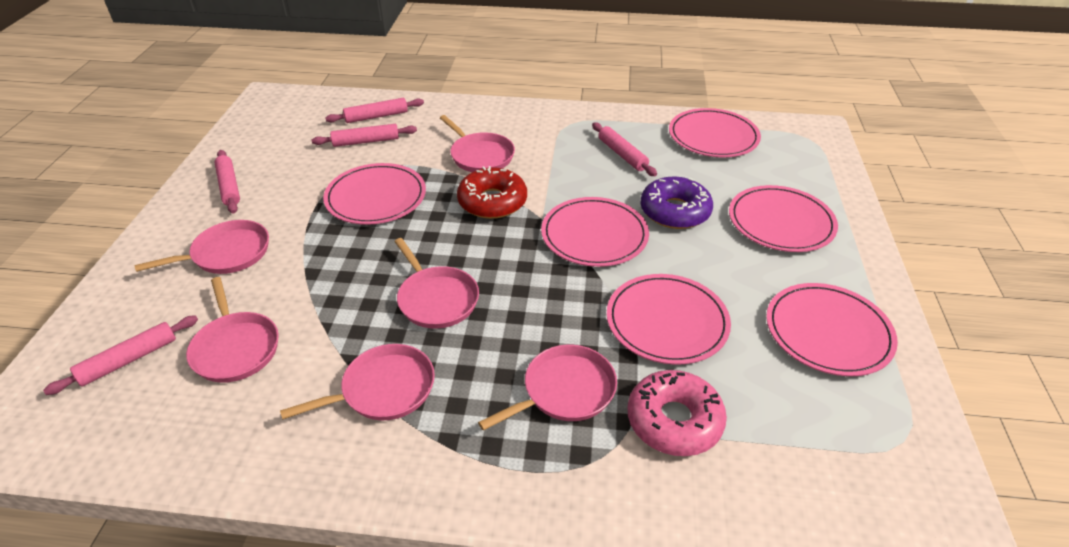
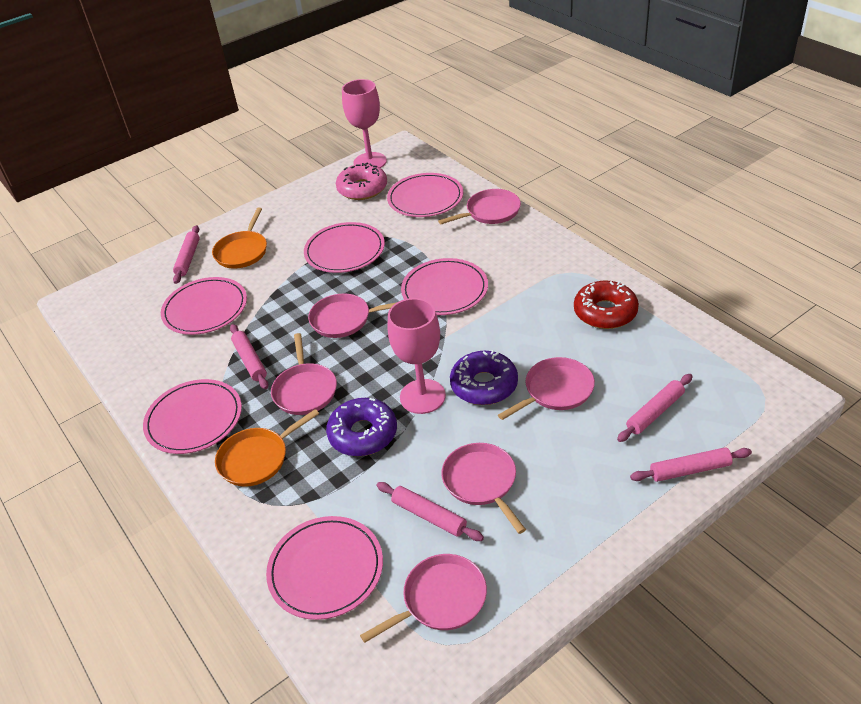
orange pan: none = 0 -> [212,208,267,269] [215,409,319,487] = 2
pink goblet: none = 0 -> [342,79,387,168] [388,298,446,414] = 2
purple donut: [640,177,713,229] = 1 -> [326,398,397,456] [450,350,518,405] = 2

